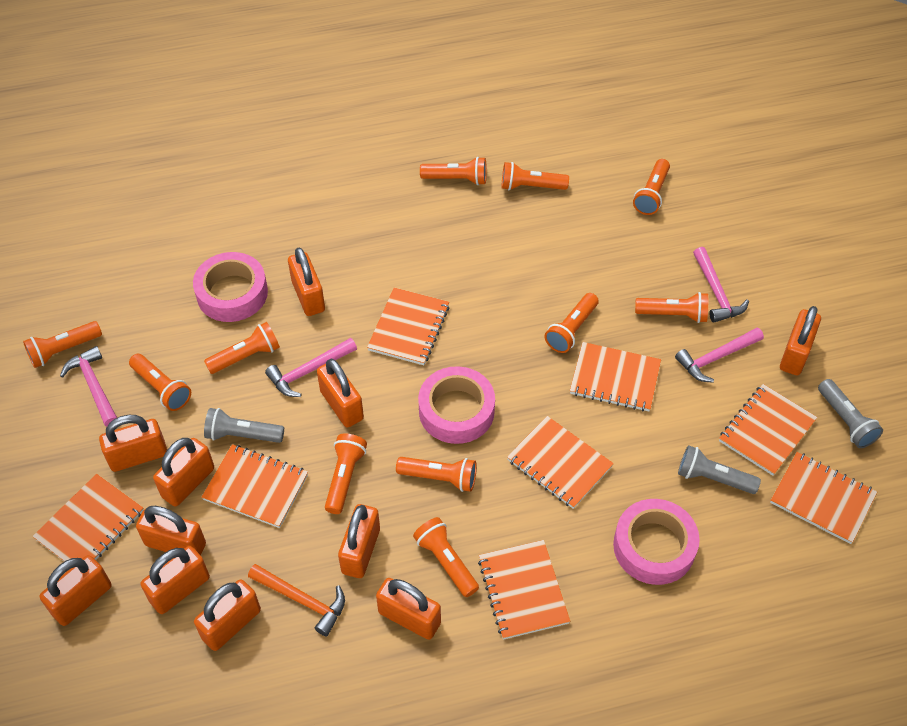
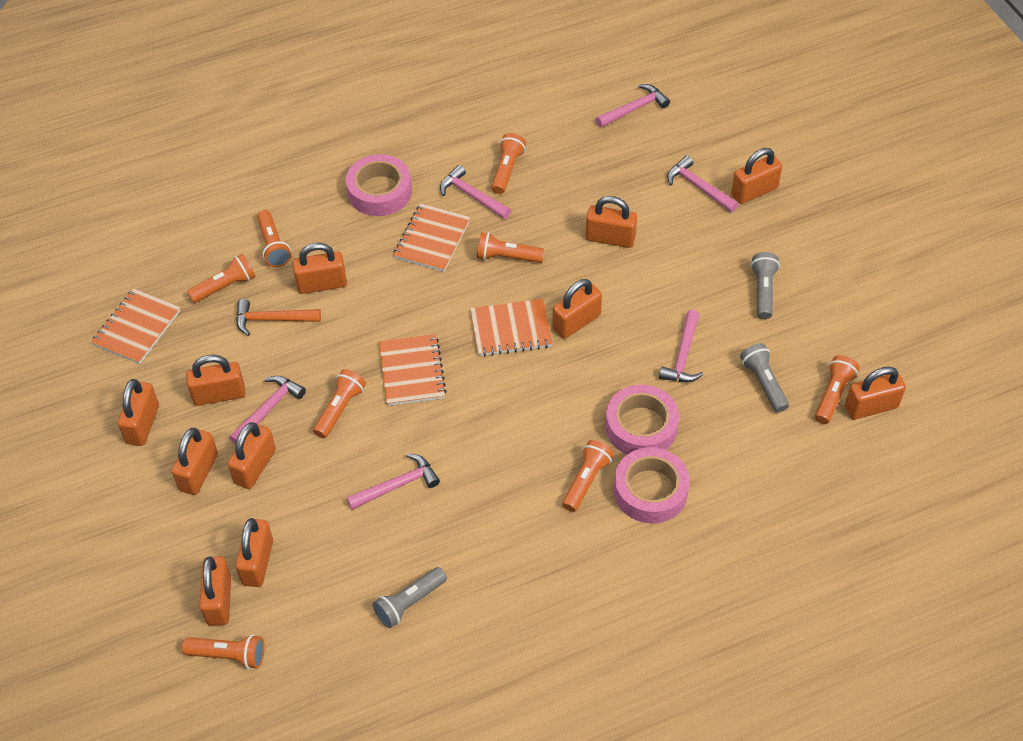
orange flashlight: [23,321,102,368] [129,354,191,411] [204,322,280,374] [325,433,367,514] [396,457,477,492] [413,517,479,597] [420,157,487,185] [502,162,569,190] [545,293,599,353] [633,159,670,215] [635,292,708,323] = 11 -> [182,634,265,669] [187,254,256,303] [257,210,291,267] [313,369,366,438] [477,232,545,263] [491,133,526,194] [562,440,614,512] [815,355,860,424] = 8
orange notebook: [32,474,143,562] [202,444,308,528] [367,288,450,365] [478,540,570,640] [507,416,614,509] [570,342,661,412] [719,384,817,476] [770,452,877,544] = 8 -> [92,288,181,364] [379,334,447,406] [394,204,470,272] [470,299,553,356] = 4
pink hammer: [60,346,117,427] [265,338,357,397] [675,328,764,383] [693,247,749,323] = 4 -> [229,376,306,445] [346,453,440,510] [440,165,511,219] [596,84,670,128] [659,310,703,382] [667,155,738,212] = 6

